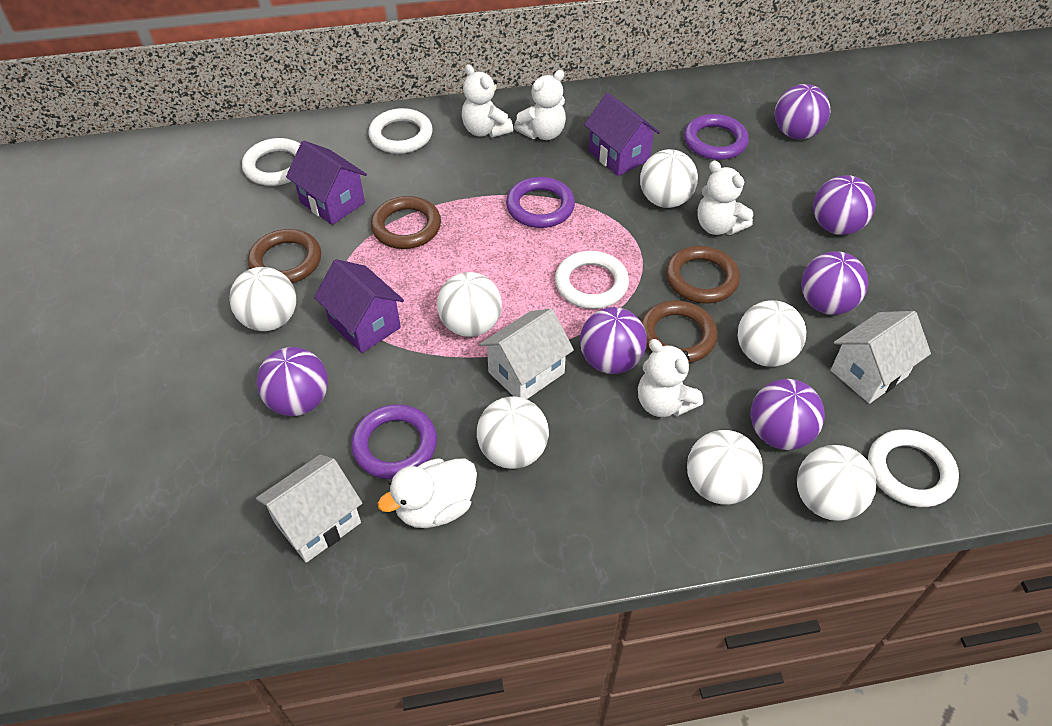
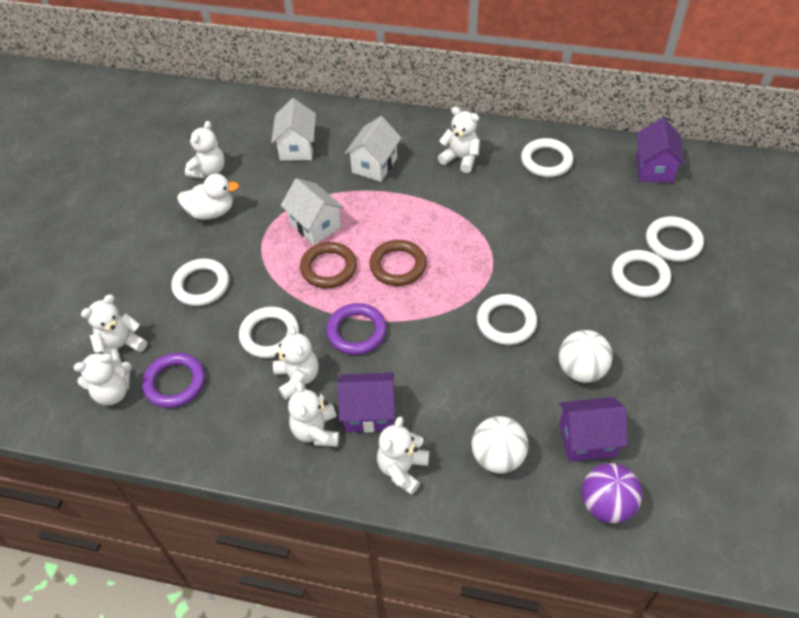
brown ring: [248,229,321,283] [371,196,441,249] [641,300,718,363] [666,246,740,304] = 4 -> [300,242,357,288] [369,240,427,286] = 2
purple ball: [256,347,328,416] [580,307,647,374] [751,379,825,450] [775,84,831,139] [801,251,868,315] [813,175,876,235] = 6 -> [581,463,643,523] = 1
purple ring: [351,404,437,479] [506,177,575,228] [684,114,749,160] = 3 -> [142,353,205,408] [326,303,387,355] = 2
white ball: [229,267,296,331] [437,272,502,337] [477,396,549,469] [640,149,698,208] [687,430,763,505] [738,300,806,367] [797,445,876,521] = 7 -> [472,416,528,473] [559,330,613,383] = 2
white ring: [242,138,300,186] [368,108,433,154] [555,251,629,309] [868,429,959,507] = 4 -> [171,258,229,306] [239,306,299,358] [477,294,537,345] [521,138,573,177] [612,250,671,298] [646,216,704,262] = 6
white teddy bear: [462,64,513,138] [514,70,566,140] [638,339,703,417] [697,161,753,235] = 4 -> [74,352,132,405] [81,295,147,368] [185,121,225,179] [273,325,319,400] [288,381,339,447] [377,416,429,495] [438,107,480,173] = 7

